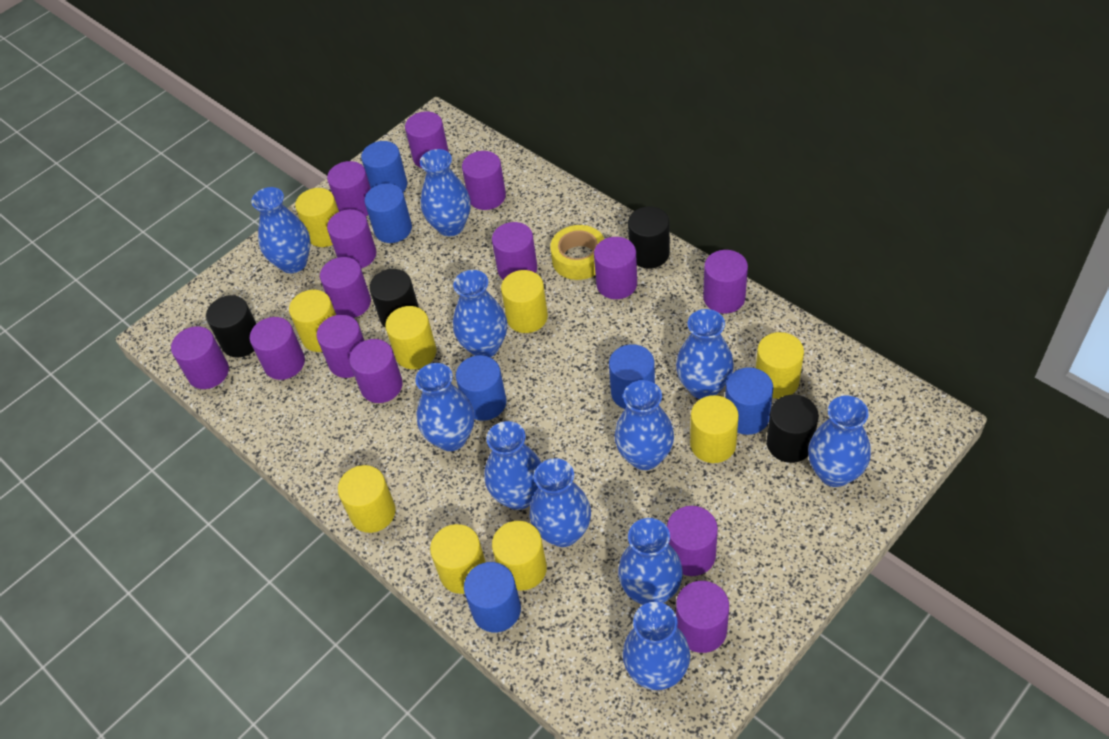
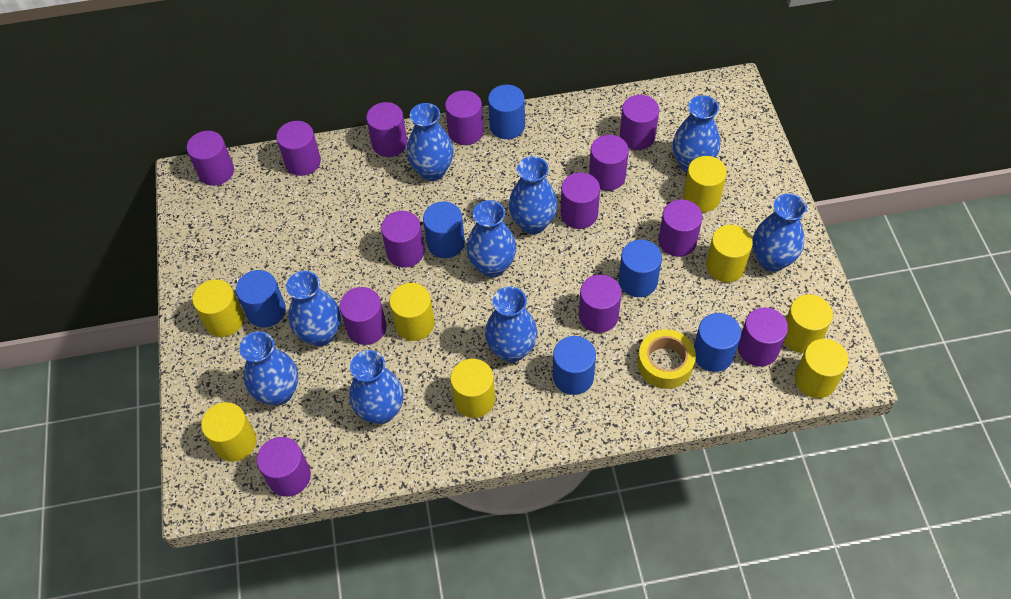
black cylinder: [206,295,256,358] [370,269,419,328] [628,206,670,269] [767,395,819,463] = 4 -> none = 0
blue vase: [251,187,311,273] [415,363,474,451] [420,149,471,237] [453,270,507,357] [485,421,541,510] [530,458,591,547] [614,380,674,470] [618,518,683,605] [623,602,690,690] [676,309,734,399] [808,396,871,487] = 11 -> [239,331,298,406] [286,271,341,346] [349,350,404,424] [407,103,454,181] [466,200,516,278] [485,287,538,362] [509,156,557,234] [673,95,720,173] [753,194,807,272] = 9
purple cylinder: [171,326,229,389] [250,317,305,380] [317,315,364,378] [320,257,371,318] [327,161,371,217] [327,209,377,268] [349,339,403,403] [405,112,449,168] [462,151,506,210] [492,222,537,280] [594,237,637,299] [667,506,718,576] [676,581,729,653] [703,250,748,314] = 14 -> [187,131,234,186] [257,437,311,497] [276,121,321,176] [340,287,386,345] [366,102,407,157] [381,211,425,268] [445,90,484,145] [561,172,600,229] [579,275,622,333] [589,135,629,191] [620,95,659,150] [659,200,703,257] [738,307,788,366] = 13
yellow cylinder: [289,290,336,352] [295,188,339,247] [338,465,396,533] [385,306,437,369] [430,524,486,594] [492,521,547,590] [501,270,548,333] [690,395,739,463] [756,332,804,399] = 9 -> [192,279,244,337] [201,402,256,462] [390,283,435,341] [450,359,495,418] [683,156,727,212] [706,225,753,282] [784,294,833,353] [795,339,848,398] = 8

